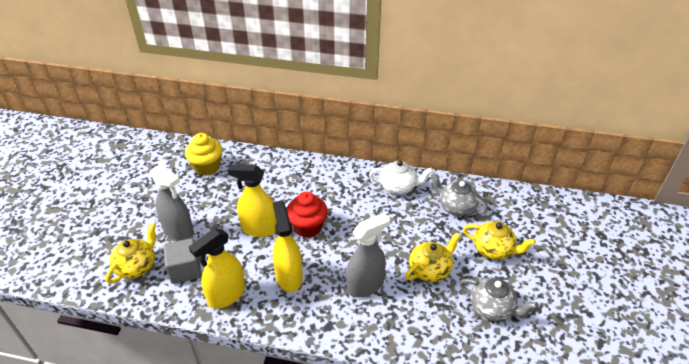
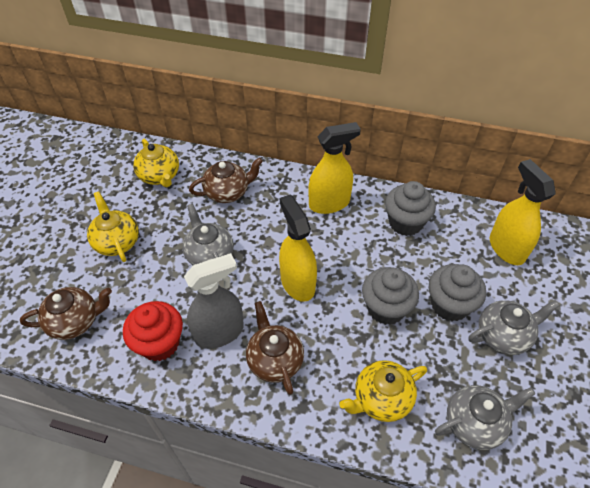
brown teapot: none = 0 -> [20,287,112,340] [189,157,263,203] [246,301,304,395] = 3
grey cube: [163,238,202,284] = 1 -> none = 0
grey cupcake: none = 0 -> [362,267,419,325] [385,181,436,236] [429,264,486,322] = 3
grey spray bottle: [150,164,194,241] [346,213,390,297] = 2 -> [184,253,244,349] = 1
grey teapot: [431,173,488,216] [460,277,538,321] = 2 -> [183,204,234,265] [435,385,536,450] [469,300,560,355] = 3
white teapot: [369,161,433,194] = 1 -> none = 0
yellow cupcake: [185,133,223,175] = 1 -> none = 0

